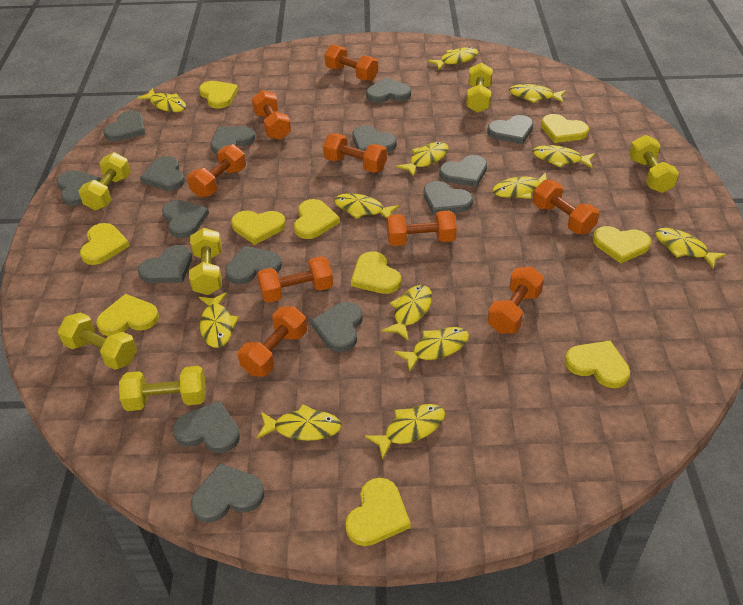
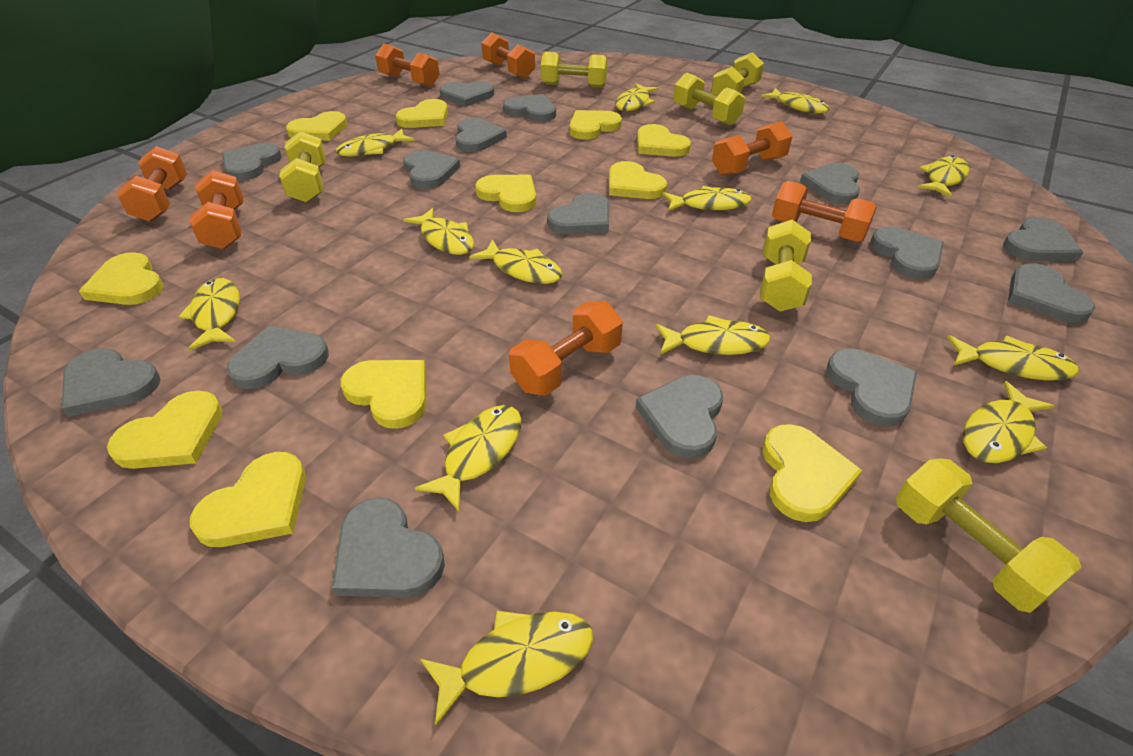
orange dumbbell: [187,144,246,198] [238,306,307,377] [252,90,291,140] [257,256,333,303] [323,133,387,173] [324,45,378,81] [387,211,457,246] [487,267,544,334] [533,180,599,234] = 9 -> [117,146,187,222] [190,170,243,249] [375,44,440,87] [481,32,535,79] [509,301,623,396] [712,121,793,176] [772,181,877,242] = 7
yellow heart: [80,223,130,265] [96,294,159,336] [199,81,238,109] [231,210,286,245] [294,199,340,239] [345,478,411,546] [351,251,401,294] [541,114,589,143] [565,341,630,388] [593,226,651,263] = 10 -> [79,252,163,305] [107,391,223,469] [190,452,306,547] [286,111,347,141] [341,360,426,429] [396,99,448,128] [475,175,536,212] [569,110,622,140] [609,161,667,199] [637,124,691,157] [762,424,862,522] = 11

